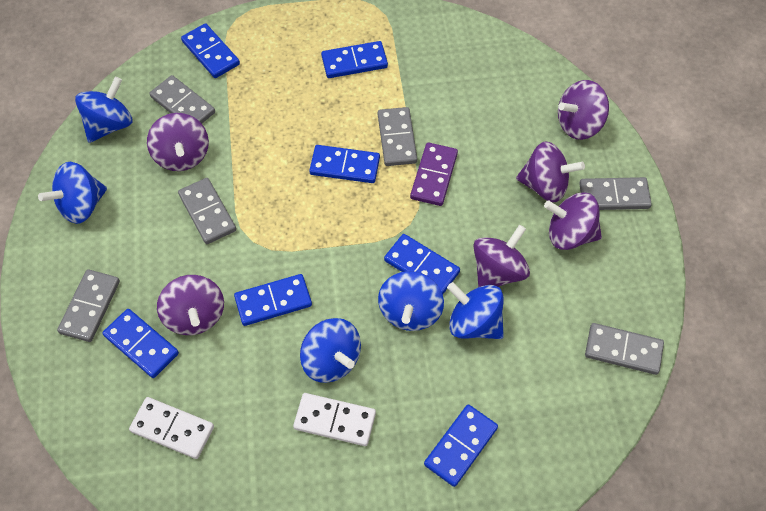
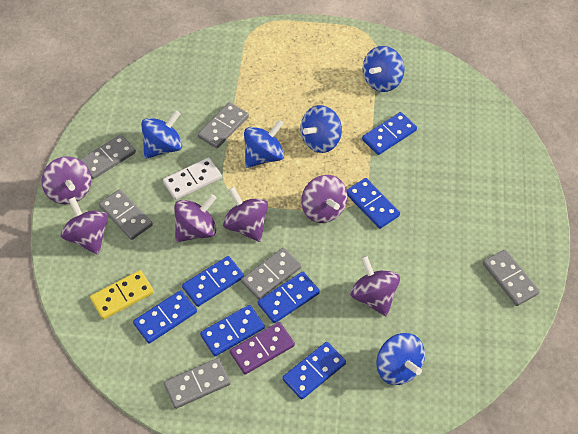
white domino: [129,397,214,459] [293,393,376,446] = 2 -> [163,157,222,200] = 1
yellow domino: none = 0 -> [90,270,154,320] = 1

